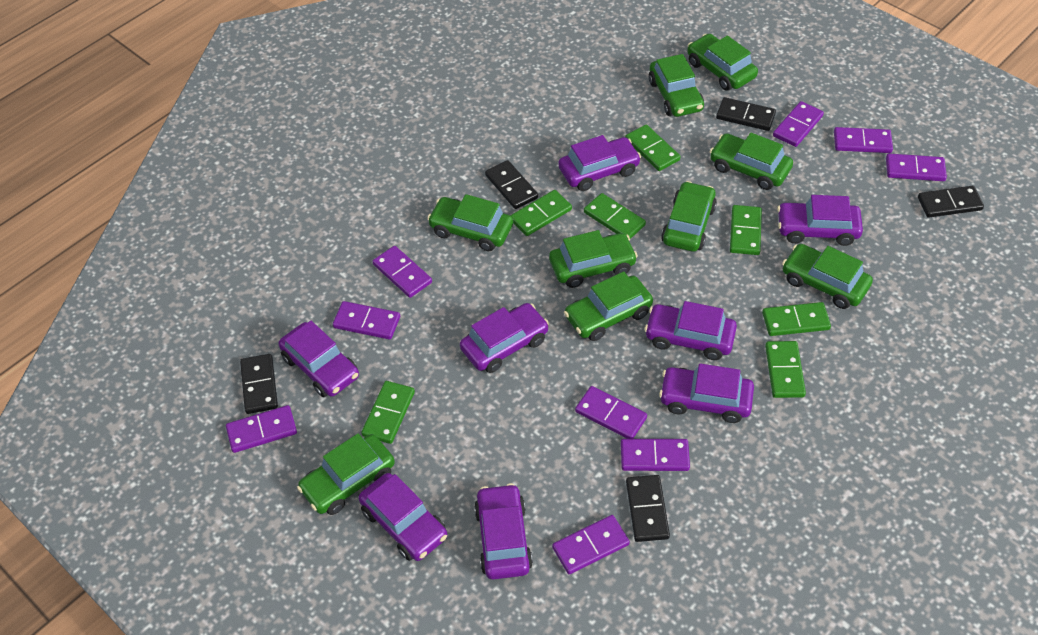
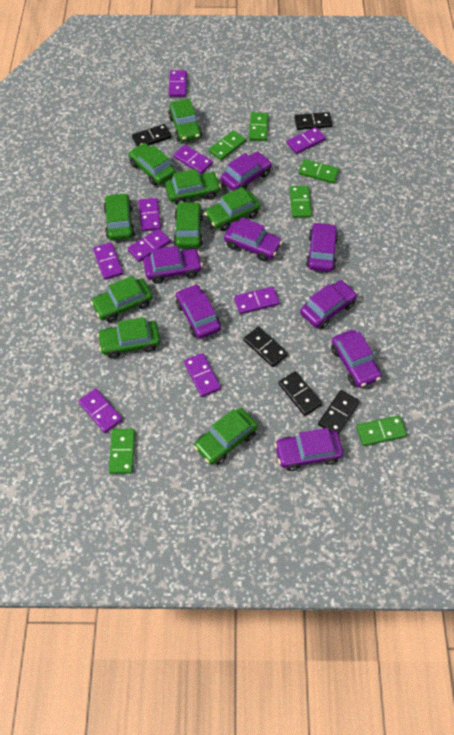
green domino: [361,381,415,444] [510,190,572,236] [584,193,646,239] [625,124,680,171] [730,205,762,255] [762,302,831,336] [765,341,806,398] = 7 -> [109,429,135,474] [209,130,246,160] [249,112,269,141] [290,186,312,218] [298,159,339,184] [356,416,407,446] = 6

